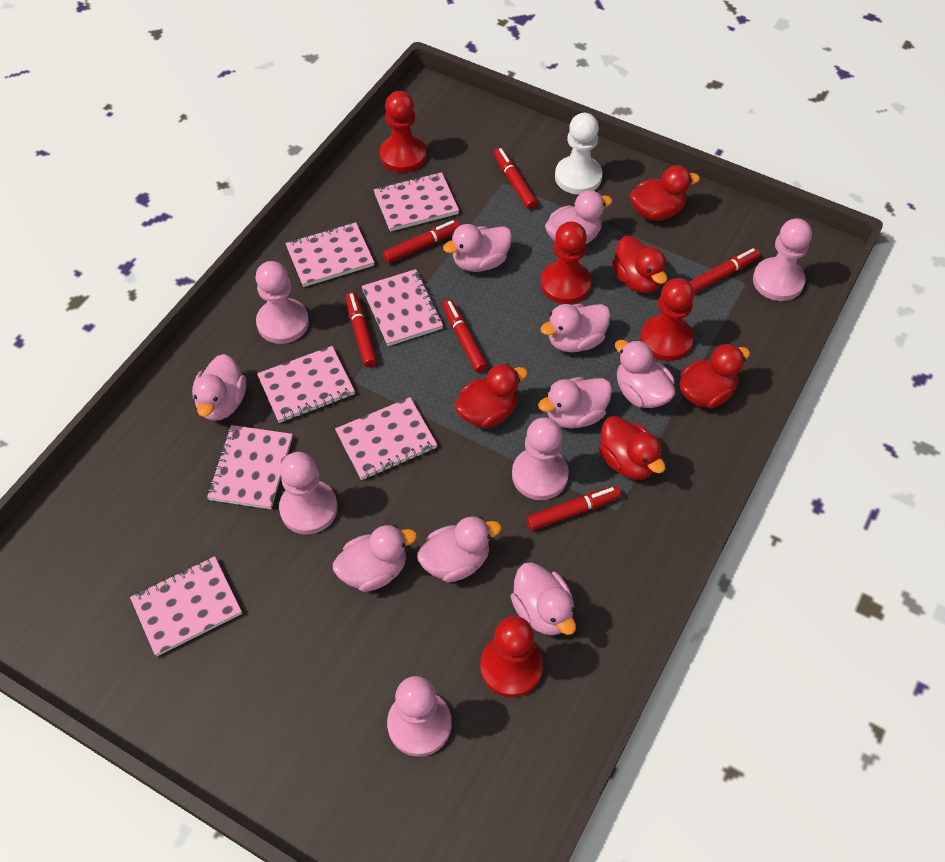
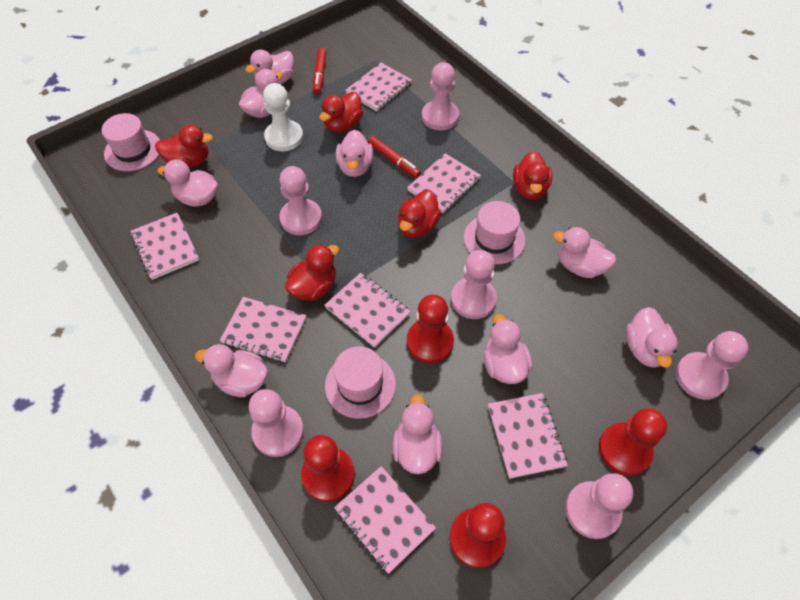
pink hat: none = 0 -> [102,113,160,171] [325,346,396,419] [464,201,526,264] = 3
pink pawn: [256,261,309,344] [279,452,338,535] [387,676,452,757] [512,417,569,500] [753,218,812,301] = 5 -> [249,389,304,457] [279,166,322,235] [422,62,459,130] [451,250,497,319] [565,473,633,539] [676,331,748,400] = 6
red marker: [346,292,377,367] [383,220,460,263] [442,299,488,373] [494,148,537,209] [527,486,621,530] [689,248,760,294] = 6 -> [313,48,326,94] [368,136,421,178] = 2

